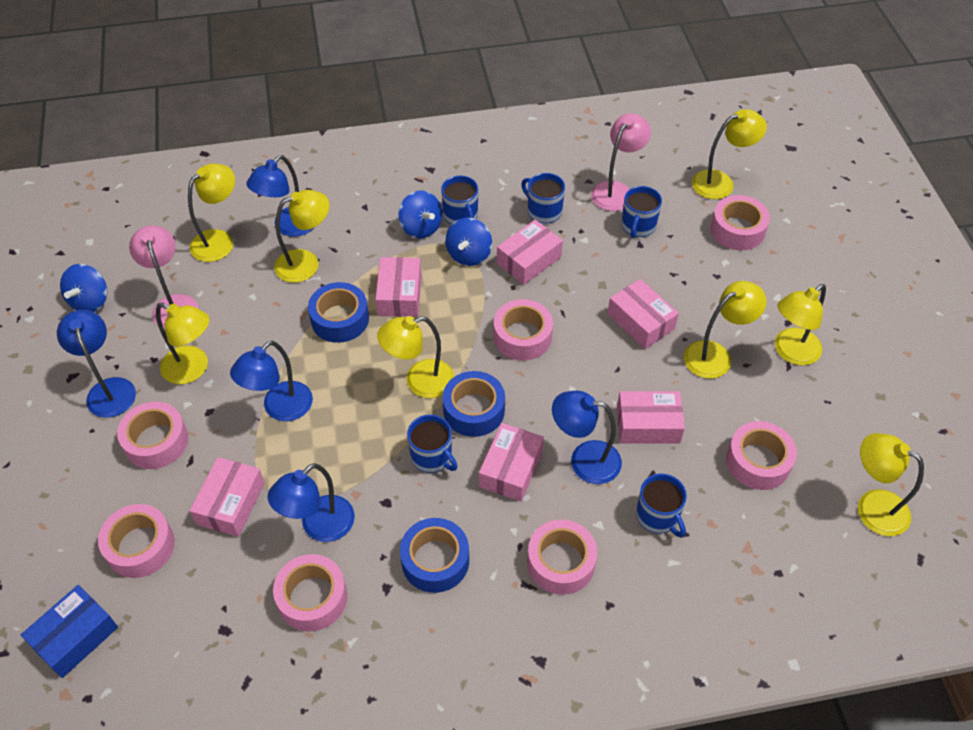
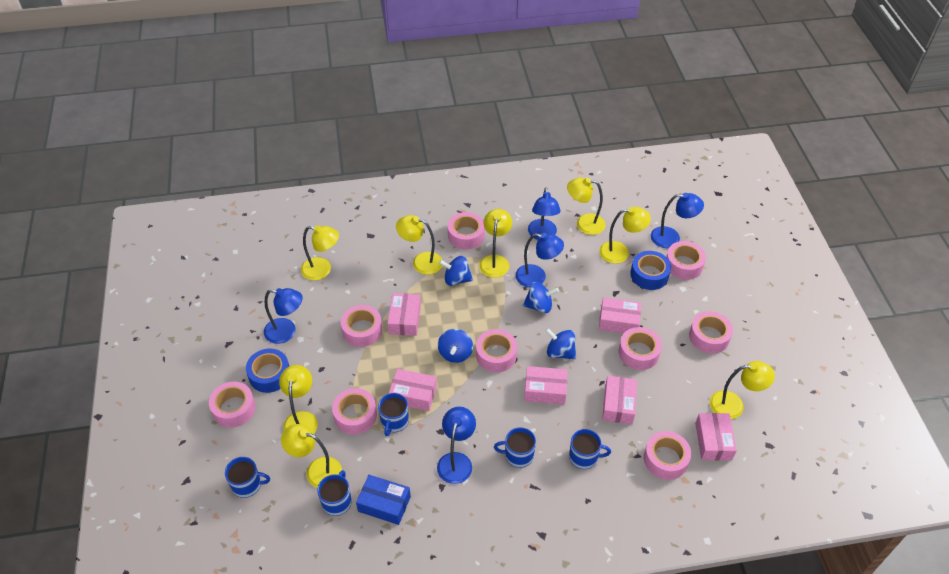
blue spinning top: [60,264,107,312] [398,190,442,239] [445,218,492,266] = 3 -> [438,329,473,363] [439,256,473,286] [523,282,559,313] [545,328,576,359] = 4
blue tape: [308,282,369,343] [400,518,469,593] [442,371,505,437] = 3 -> [246,349,289,393] [630,251,671,290] = 2
pink lamp: [129,225,198,329] [591,113,651,211] = 2 -> none = 0
pink tape: [98,504,175,578] [117,402,188,469] [273,554,347,632] [494,299,553,361] [527,519,597,595] [711,195,770,250] [726,421,797,490] = 7 -> [209,382,256,427] [332,388,377,434] [341,305,382,347] [448,212,485,250] [476,329,517,372] [619,327,662,370] [644,431,691,480] [666,241,706,280] [689,311,733,354] = 9

